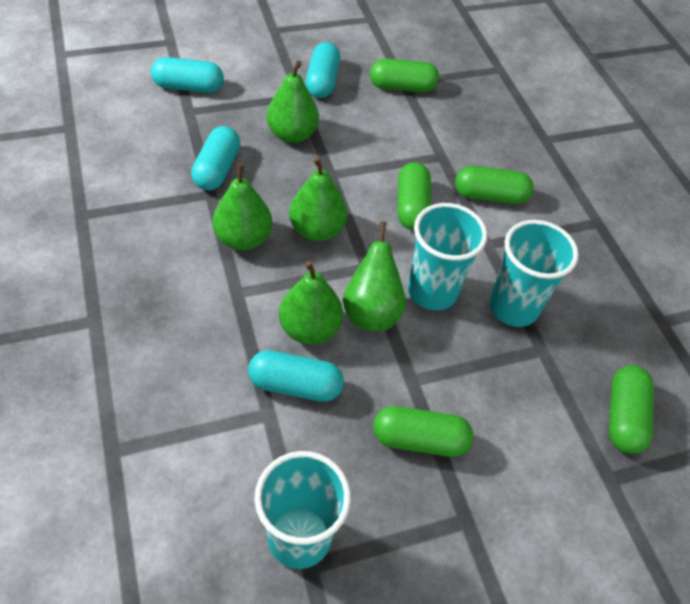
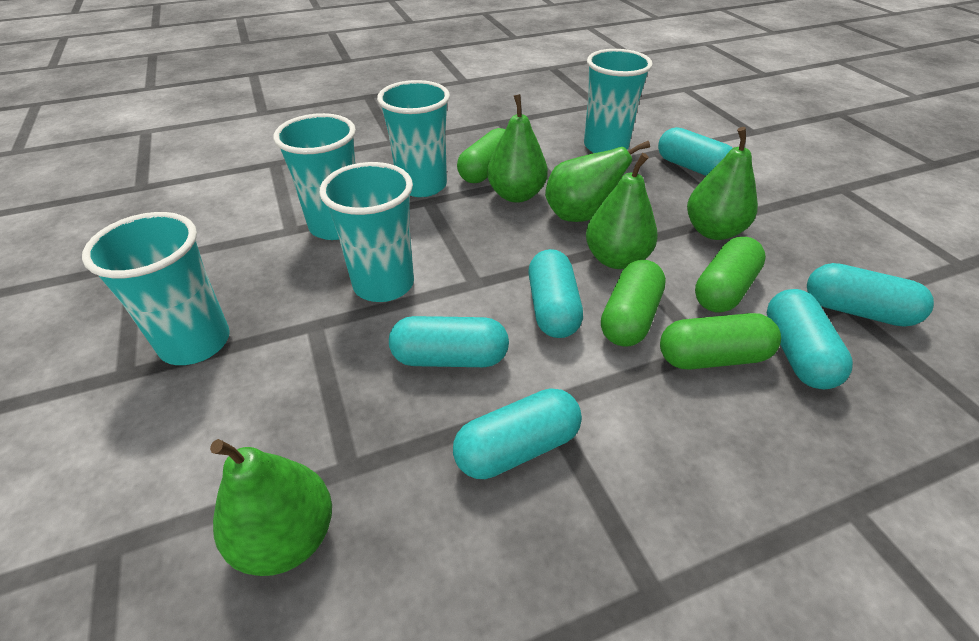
green capsule: [370,58,439,92] [374,406,473,457] [398,162,431,230] [455,166,534,204] [609,365,654,454] = 5 -> [457,128,506,183] [601,259,666,346] [660,313,781,370] [695,237,766,313] = 4
turquoise capsule: [151,57,224,93] [191,126,240,190] [248,350,344,402] [305,42,340,98] = 4 -> [389,316,509,367] [453,388,582,479] [528,249,583,338] [658,127,733,176] [767,289,853,389] [807,263,934,327] = 6
turquoise cup: [255,451,351,569] [408,203,487,310] [489,220,579,327] = 3 -> [82,212,230,365] [273,113,356,240] [319,162,414,302] [377,80,450,197] [584,49,653,153] = 5

